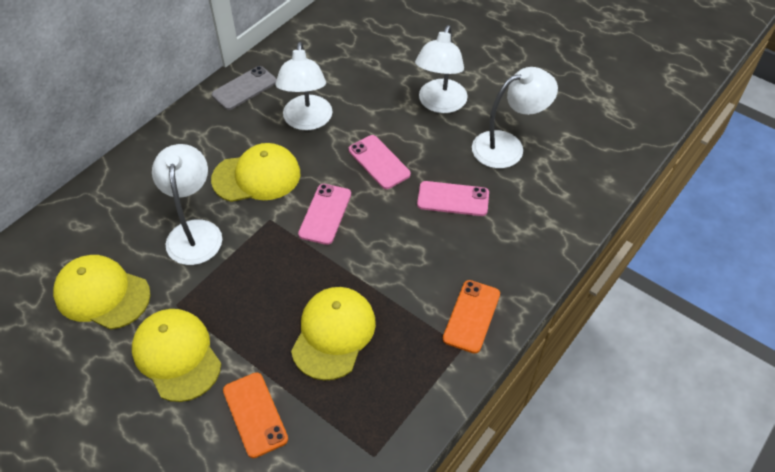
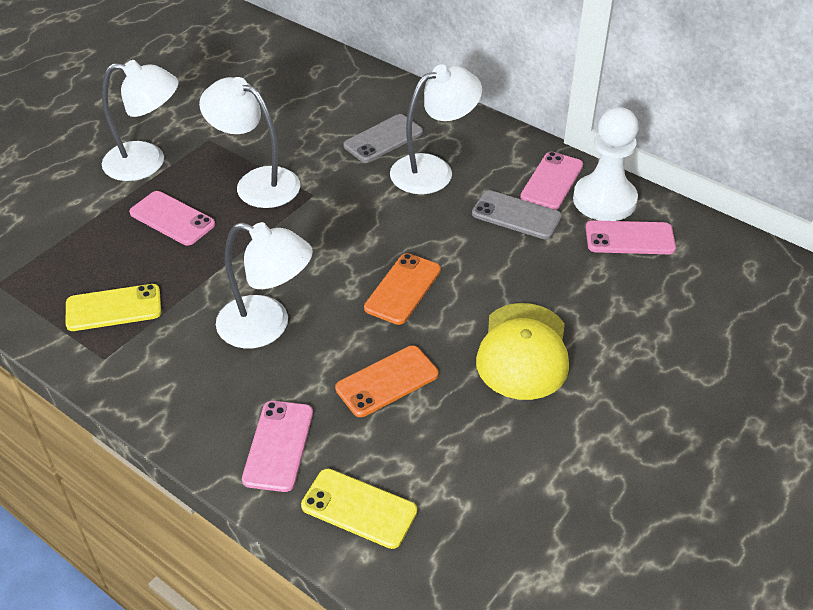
grey phone: [212,66,277,110] = 1 -> [343,114,423,163] [472,190,562,239] = 2
pink phone: [298,184,351,245] [349,135,411,189] [417,181,489,216] = 3 -> [129,191,215,245] [242,401,313,492] [520,152,583,210] [586,220,676,254] = 4
white pawn: none = 0 -> [573,107,639,221] = 1
yellow cap: [53,255,151,330] [132,309,221,402] [211,143,300,202] [291,287,376,380] = 4 -> [476,303,569,400] = 1
yellow phone: none = 0 -> [65,284,161,331] [301,469,417,549] = 2

